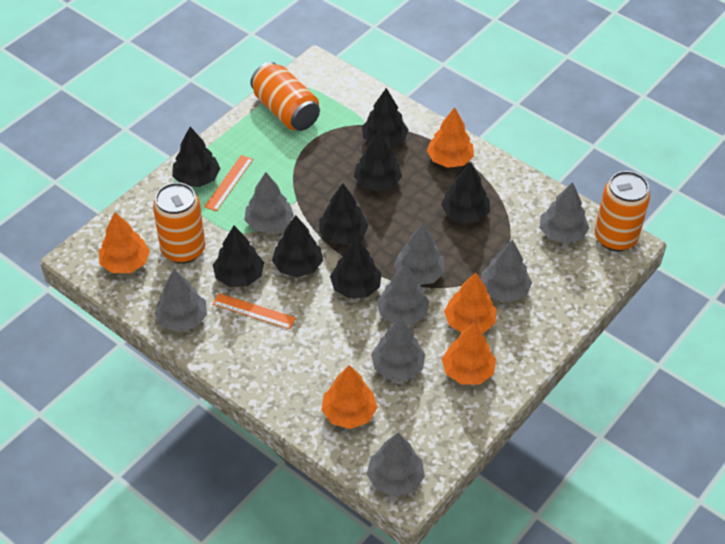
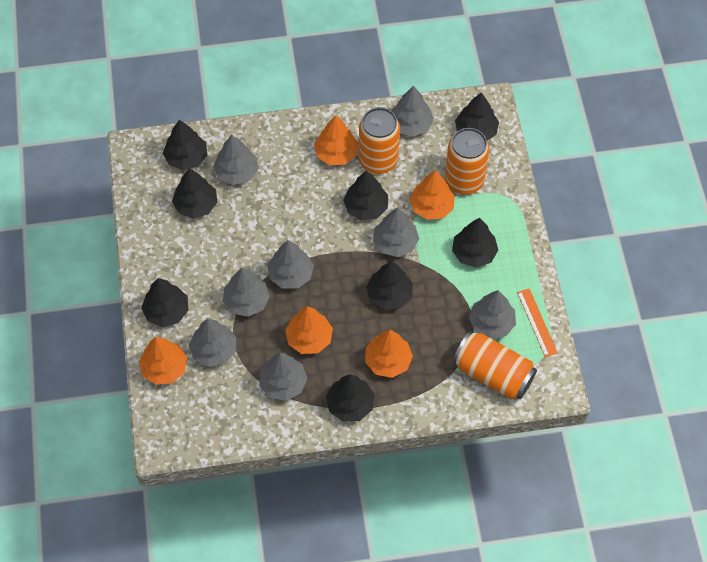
orange ruler: [204,155,253,211] [213,293,296,329] = 2 -> [517,288,558,357] = 1

